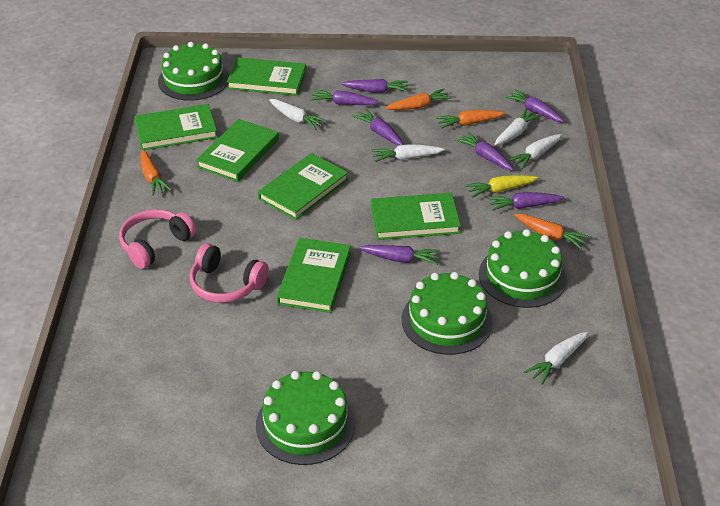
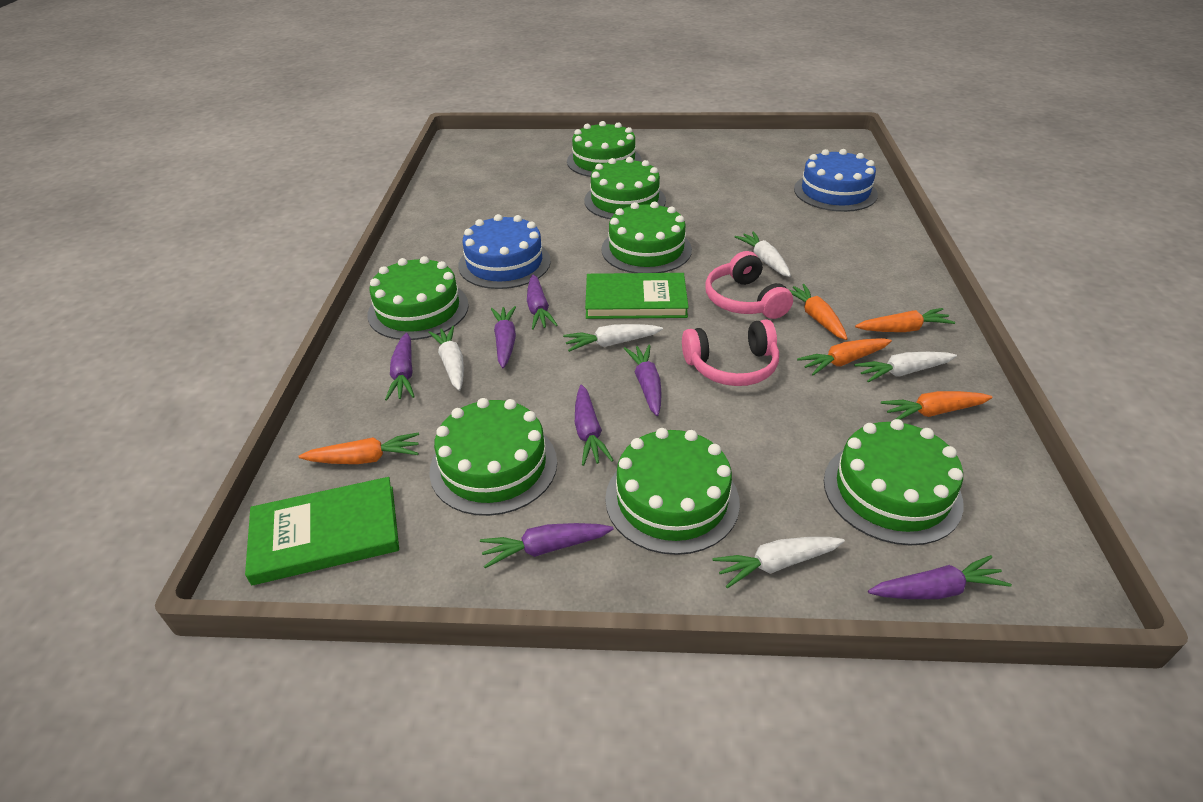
blue cake: none = 0 -> [458,214,551,289] [794,149,878,212] = 2
green book: [134,104,218,150] [196,119,279,182] [227,57,306,96] [258,153,348,220] [276,238,351,313] [371,193,461,240] = 6 -> [245,477,399,585] [585,273,689,319] = 2
green cake: [158,42,229,101] [256,371,355,465] [402,272,493,355] [479,229,567,308] = 4 -> [367,256,469,340] [429,398,557,516] [567,121,642,177] [584,157,666,219] [601,202,692,273] [605,428,740,555] [824,419,964,546] = 7
orange carrot: [140,150,172,196] [385,89,452,110] [436,110,505,128] [514,214,590,249] = 4 -> [298,432,419,464] [789,284,848,340] [797,338,892,375] [855,308,955,332] [881,391,993,420] = 5
yellow carrot: [465,175,538,198] = 1 -> none = 0

